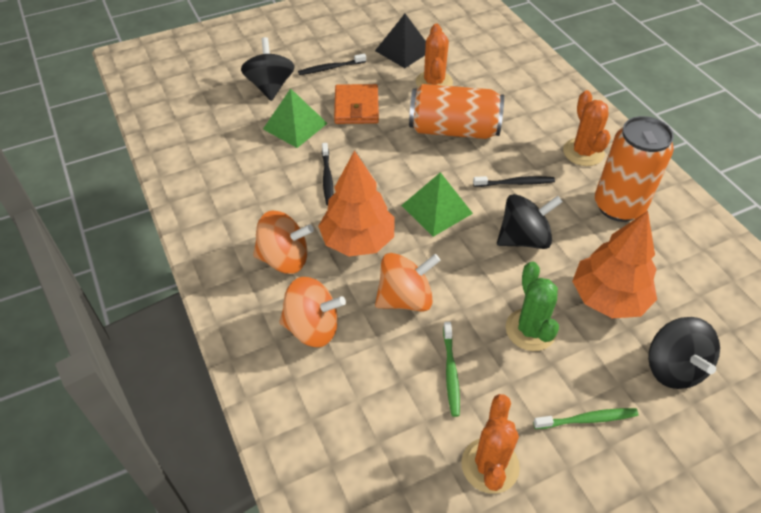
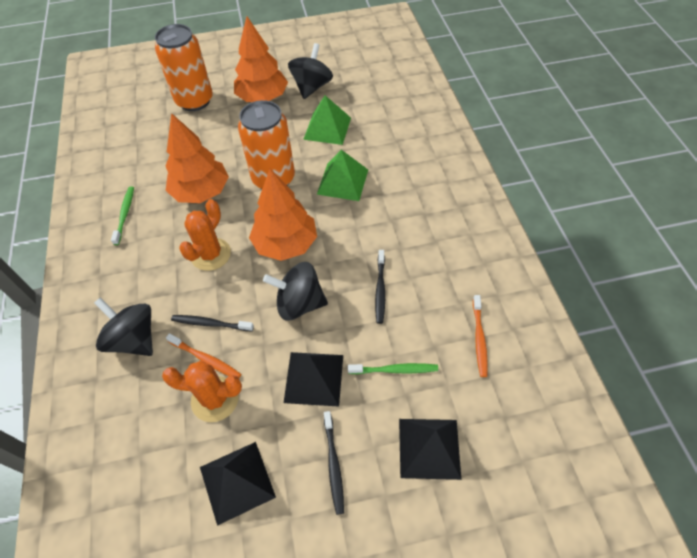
black pyramid: [375,14,426,68] = 1 -> [200,442,276,526] [284,352,343,407] [399,419,462,480] = 3
green cactus: [505,262,559,351] = 1 -> none = 0
orange cactus: [416,24,453,87] [461,394,520,494] [563,90,611,166] = 3 -> [162,361,242,422] [179,199,231,271] = 2
orange spinning top: [253,211,314,274] [279,277,346,347] [375,253,441,311] = 3 -> none = 0
orange toothbrush: none = 0 -> [166,333,241,378] [473,295,488,377] = 2
orange tree: [318,150,394,256] [572,211,657,318] = 2 -> [165,113,229,203] [234,16,288,102] [249,169,317,261] = 3
orange wallet: [334,84,379,124] = 1 -> none = 0

